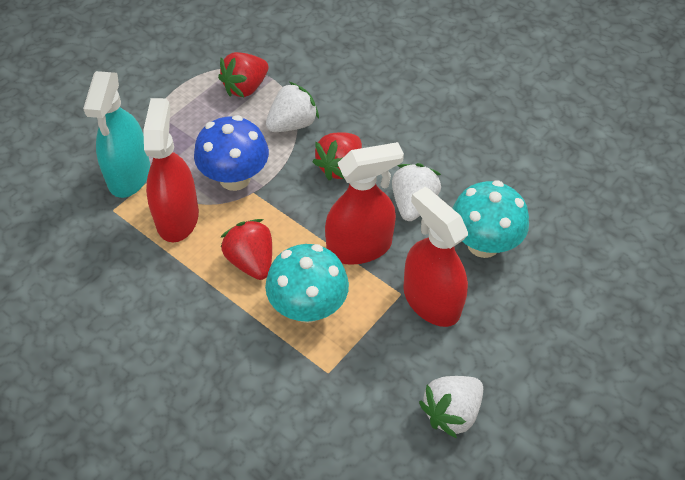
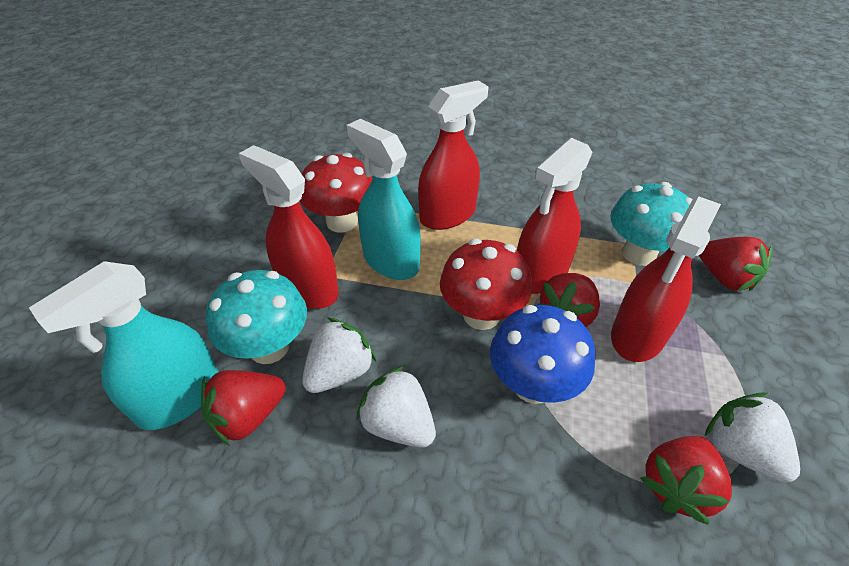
red mushroom: none = 0 -> [300,153,372,232] [440,239,532,330] = 2
red spray bottle: [143,98,199,242] [325,142,404,265] [403,187,468,327] = 3 -> [239,145,339,309] [418,81,489,230] [517,138,593,294] [611,197,721,362] = 4
red strawberry: [218,52,268,97] [221,219,272,280] [313,132,362,180] = 3 -> [201,370,286,446] [538,273,600,327] [640,436,732,525] [699,237,773,291] = 4
turquoise spray bottle: [83,71,150,198] = 1 -> [29,261,219,430] [347,119,421,280] = 2

